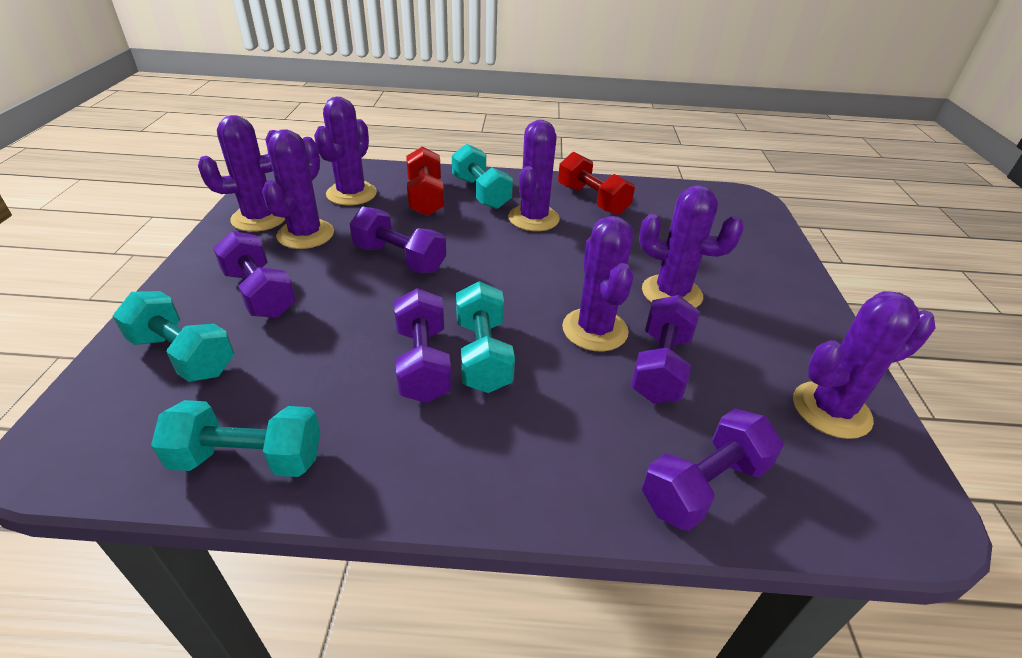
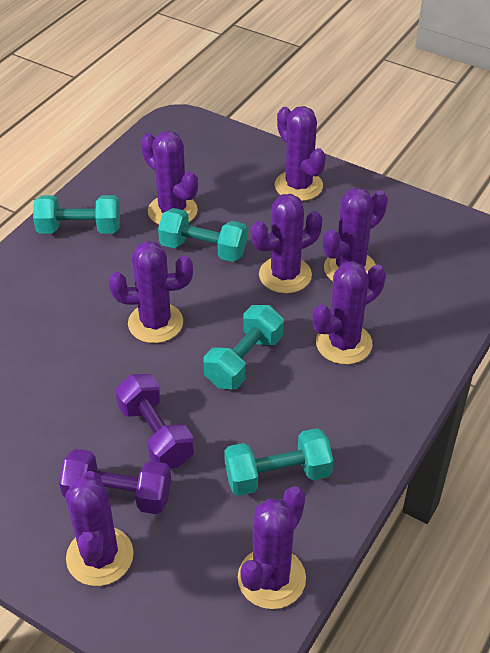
purple cactus: [198,115,285,232] [262,130,334,249] [314,97,377,205] [508,120,560,231] [562,216,633,351] [639,185,744,308] [793,291,935,439] = 7 -> [65,471,134,586] [109,241,193,343] [141,131,198,225] [238,486,306,609] [251,194,322,294] [275,106,326,201] [313,261,386,365] [323,187,388,281] = 8
purple dumbbell: [213,231,296,318] [350,207,446,273] [394,288,452,403] [630,295,699,403] [642,409,784,531] = 5 -> [59,449,171,514] [115,374,194,469] = 2
red dumbbell: [406,146,444,216] [558,152,635,215] = 2 -> none = 0

